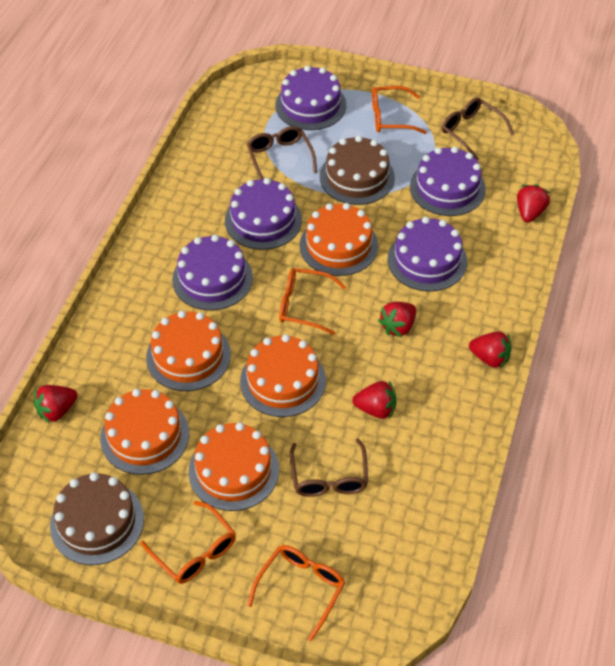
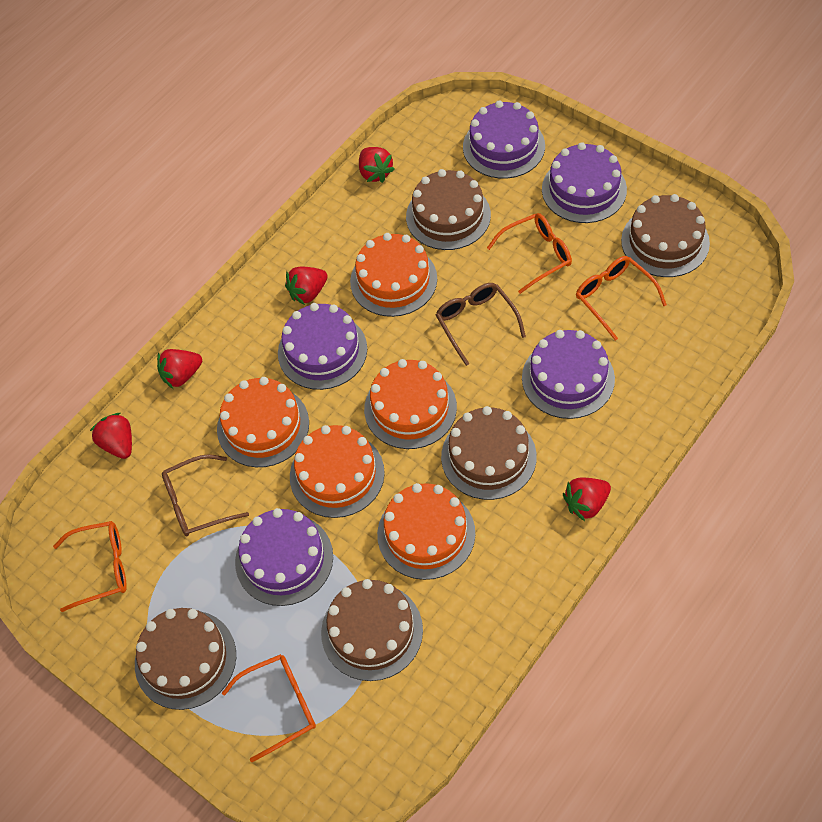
brown cake: [50,472,144,565] [320,136,395,205] = 2 -> [135,608,236,710] [321,579,423,681] [406,169,491,250] [441,406,537,500] [621,194,710,277] = 5
brown glasses: [247,126,317,179] [290,439,368,497] [441,97,514,160] = 3 -> [162,454,249,536] [436,283,526,366] = 2

